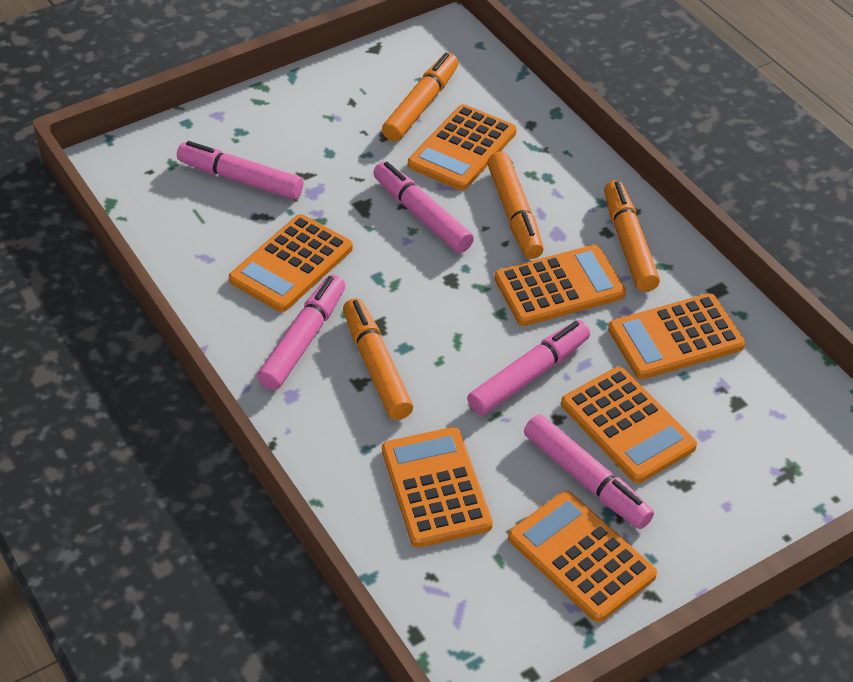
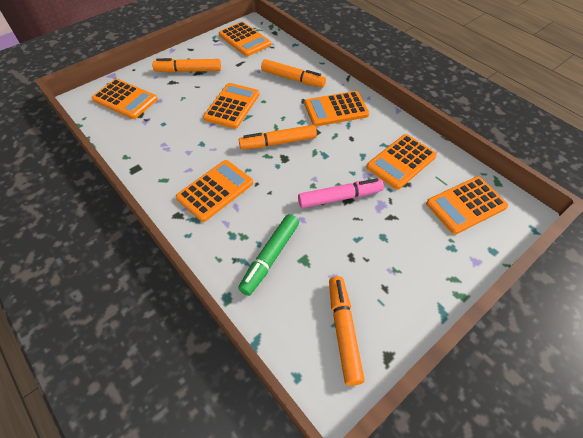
green marker: none = 0 -> [238,214,299,296] = 1
pink marker: [177,141,303,199] [257,274,345,390] [373,162,474,253] [467,320,590,416] [524,414,654,529] = 5 -> [298,178,384,208] = 1

